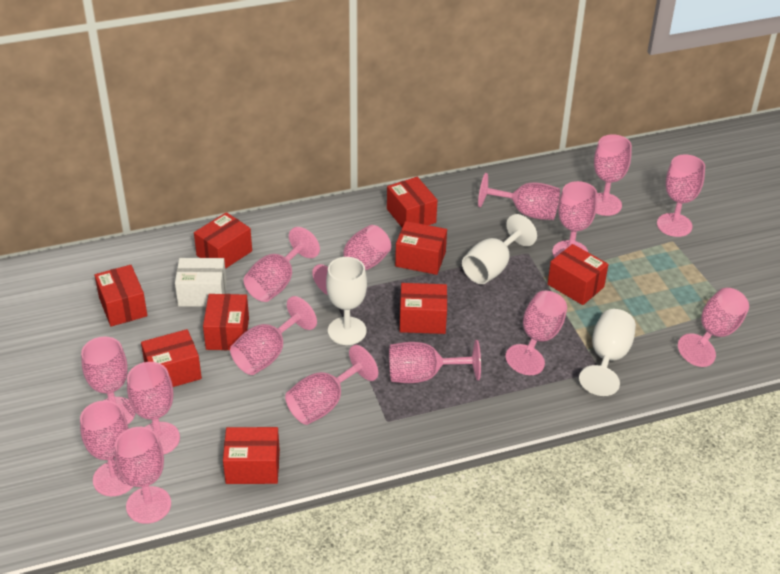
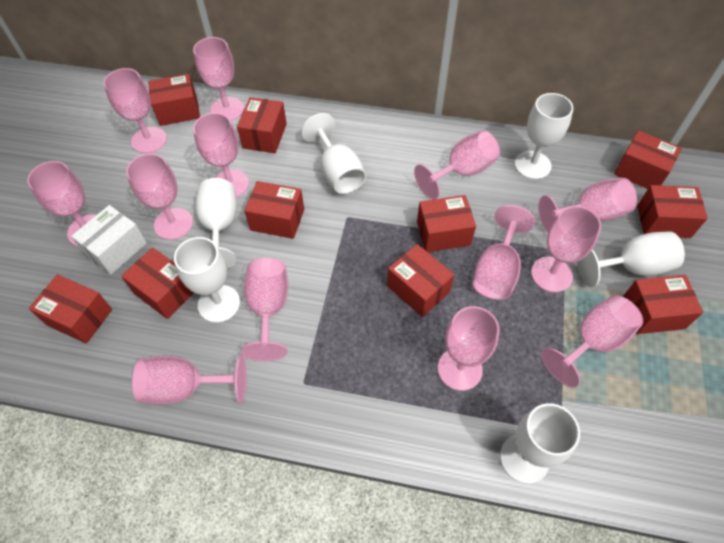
pink goblet: [80,400,134,496] [81,336,136,424] [115,427,171,524] [127,362,180,454] [230,296,317,375] [244,227,320,302] [285,345,378,425] [312,225,391,295] [389,340,481,383] [478,173,560,220] [506,291,567,375] [552,181,597,258] [594,135,632,216] [657,154,705,237] [678,288,749,367] = 15 -> [27,161,96,247] [103,68,167,153] [126,153,193,240] [132,355,247,404] [193,37,244,121] [193,113,249,197] [241,258,288,361] [414,130,500,200] [438,306,500,391] [473,205,535,300] [531,206,601,292] [538,178,637,232] [541,295,643,387] = 13
red box: [95,265,147,326] [141,329,202,387] [194,212,252,269] [203,294,249,350] [223,427,280,484] [387,177,438,228] [395,221,447,275] [400,283,447,334] [548,244,609,305] = 9 -> [29,274,112,344] [121,247,194,319] [148,74,200,126] [237,97,287,153] [244,181,304,239] [387,244,454,317] [417,195,476,252] [614,130,682,189] [623,275,703,334] [637,185,708,238] = 10
white goblet: [326,257,367,345] [462,214,537,284] [579,309,636,396] = 3 -> [174,237,240,323] [196,178,237,269] [301,113,366,194] [500,403,580,484] [515,93,573,179] [577,231,685,287] = 6

